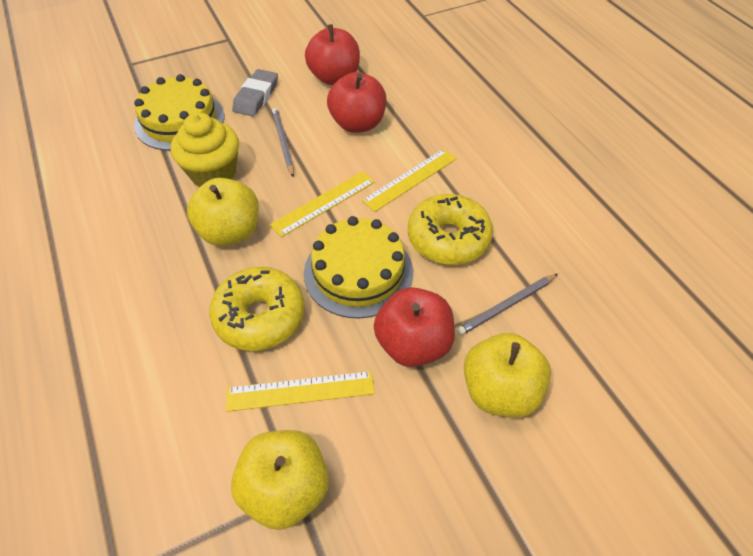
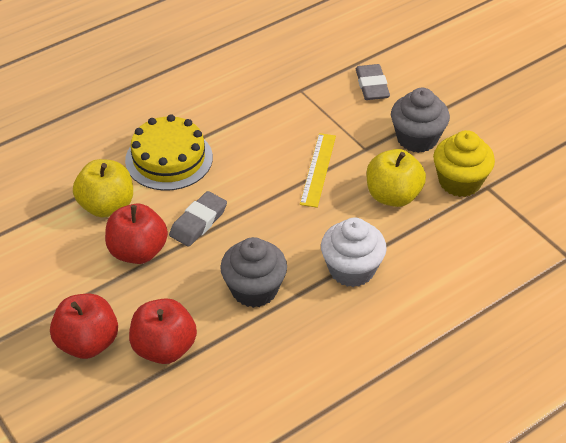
grey cupcake: none = 0 -> [220,237,287,308] [391,88,450,153] = 2
grey eraser: [232,69,278,116] = 1 -> [169,191,227,247] [356,64,390,100] = 2
grey pencil: [272,108,294,177] [456,274,558,336] = 2 -> none = 0
white cupcake: none = 0 -> [321,218,387,287] = 1
yellow apple: [187,178,259,246] [231,430,329,530] [464,333,551,418] = 3 -> [73,159,133,218] [367,149,426,207] = 2
yellow cake: [134,74,224,151] [304,216,413,318] = 2 -> [125,114,213,191] = 1
yellow donut: [209,267,305,351] [408,194,493,265] = 2 -> none = 0
yellow ruler: [226,371,375,412] [270,171,375,237] [362,149,457,212] = 3 -> [300,133,336,208] = 1

